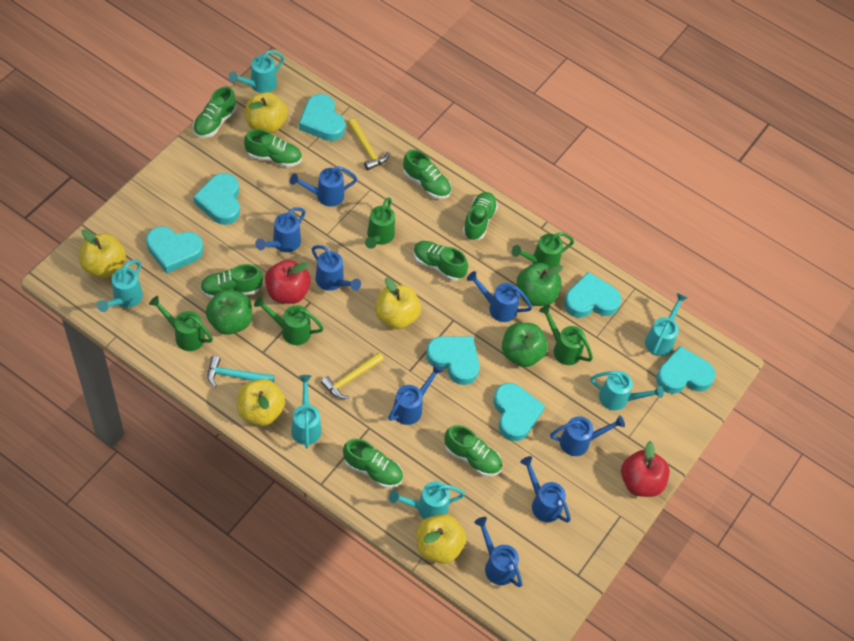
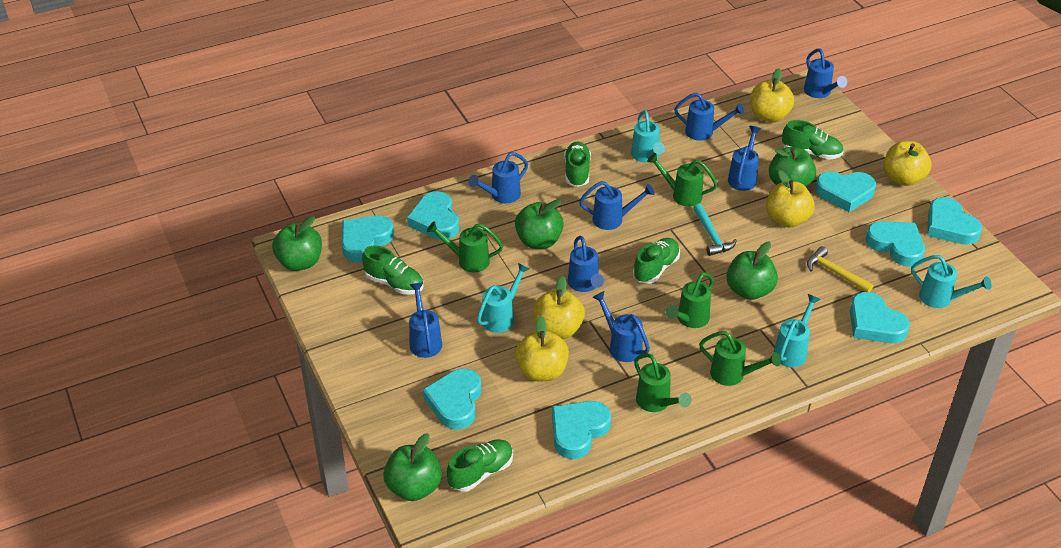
green apple: [206,289,252,335] [502,323,548,367] [517,263,563,306] = 3 -> [272,216,322,271] [383,433,442,501] [515,199,564,249] [726,242,778,300] [769,147,816,187] = 5
green shoe: [193,86,236,138] [200,264,263,299] [244,129,302,167] [343,439,403,488] [403,149,451,199] [413,241,468,281] [444,425,502,477] [463,192,498,240] = 8 -> [362,246,424,295] [447,439,513,492] [564,142,591,187] [633,238,680,284] [782,120,844,160] = 5
red apple: [265,260,311,304] [621,441,670,497] = 2 -> none = 0
turquoise heart: [146,227,203,274] [193,173,240,225] [299,94,345,141] [426,336,479,385] [494,383,545,441] [564,272,621,318] [656,346,715,394] = 7 -> [342,215,394,262] [407,191,459,240] [423,368,481,430] [552,401,611,459] [815,171,876,212] [850,292,910,343] [866,221,925,267] [927,197,982,245] = 8
turquoise watering can: [97,260,143,312] [229,50,284,93] [291,375,321,448] [389,481,465,519] [591,371,664,410] [645,293,687,356] = 6 -> [477,263,530,333] [631,110,665,162] [774,294,821,367] [911,255,992,308] = 4
yellow hammer: [321,352,384,399] [348,119,389,171] = 2 -> [807,246,874,292] = 1

